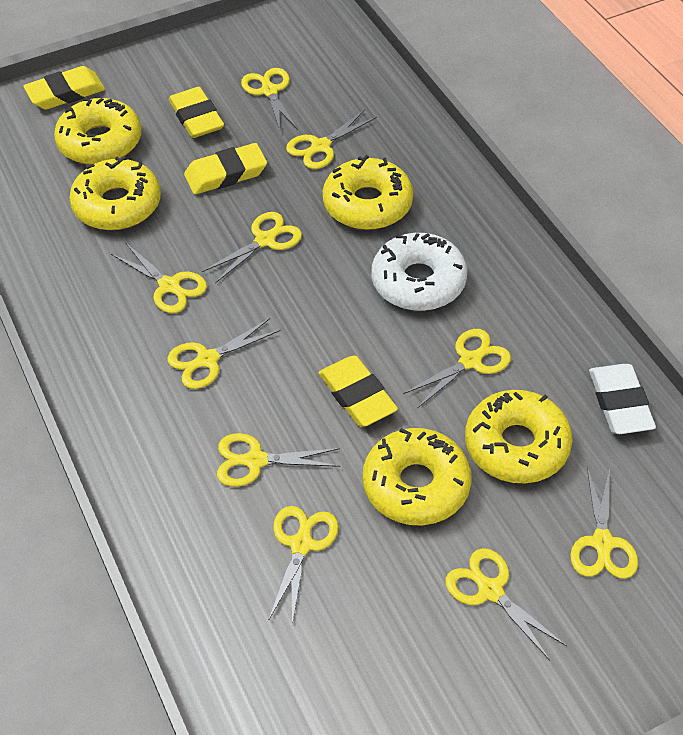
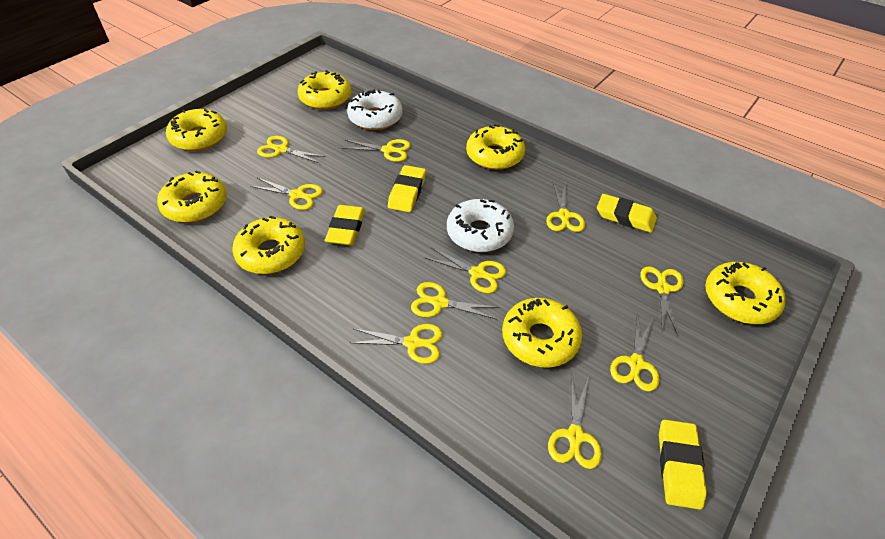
white donut: [371,233,467,311] = 1 -> [347,89,403,130] [447,199,514,252] = 2
white eraser: [589,364,656,434] = 1 -> none = 0
yellow donut: [54,98,142,165] [69,157,161,230] [323,155,413,230] [363,428,472,526] [465,390,573,484] = 5 -> [157,171,227,223] [166,109,227,151] [232,216,305,274] [297,70,351,110] [466,125,525,170] [502,298,582,368] [705,262,786,324] = 7

